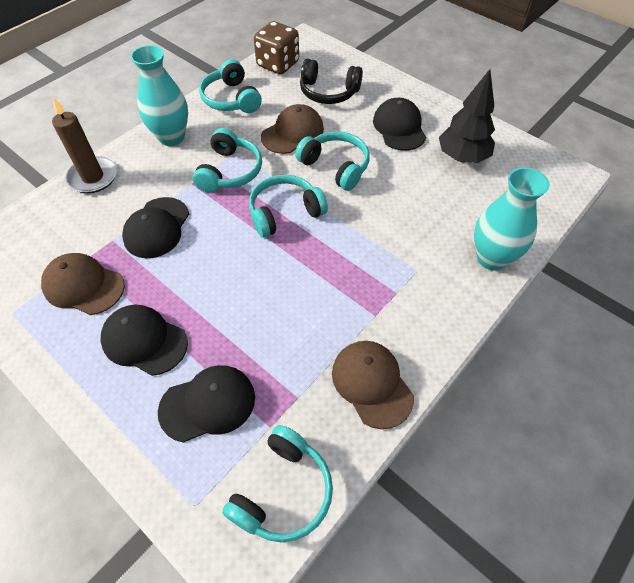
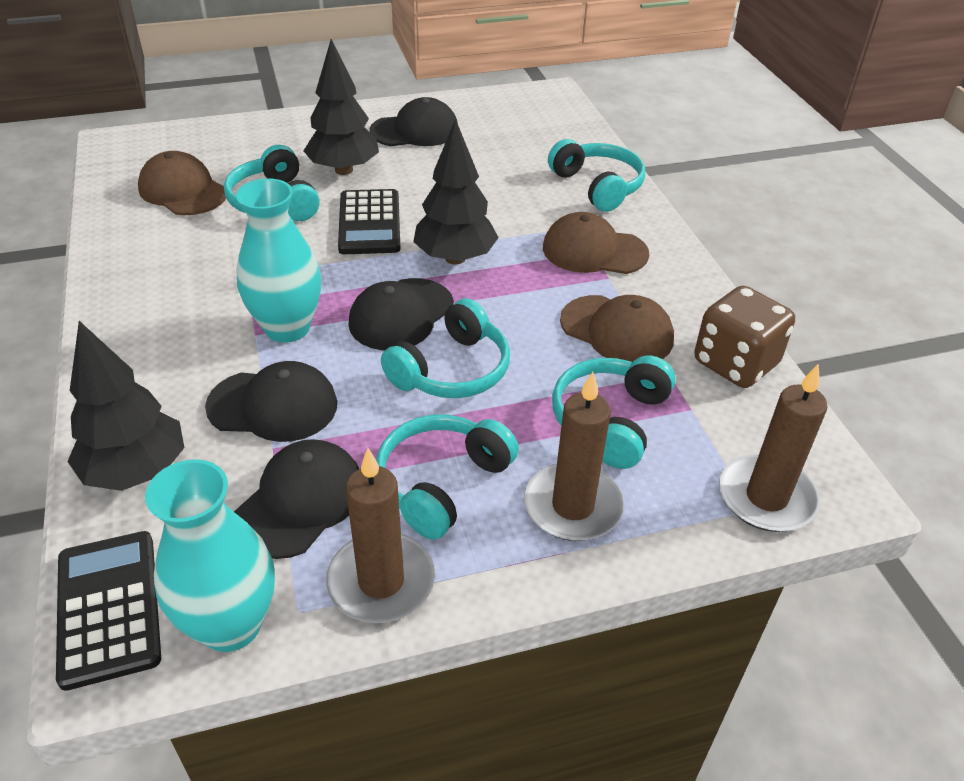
black calculator: none = 0 -> [56,531,161,691] [338,189,401,254] = 2
black headphones: [300,59,363,104] = 1 -> none = 0
black tree: [439,69,495,163] = 1 -> [67,321,184,491] [304,39,379,175] [413,119,499,265] = 3
brown candle: [52,98,117,193] = 1 -> [326,448,435,623] [524,372,624,541] [719,364,828,532] = 3

